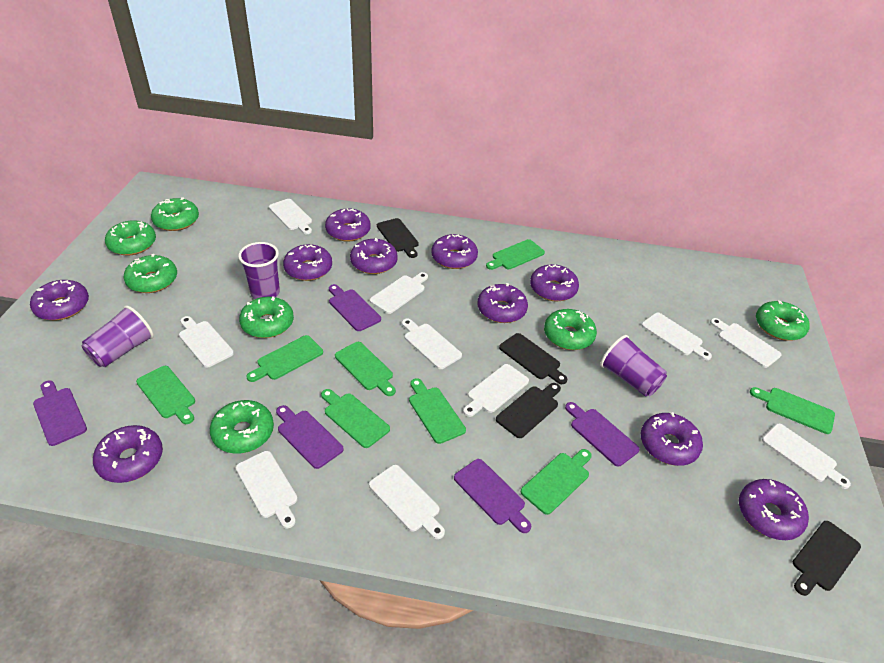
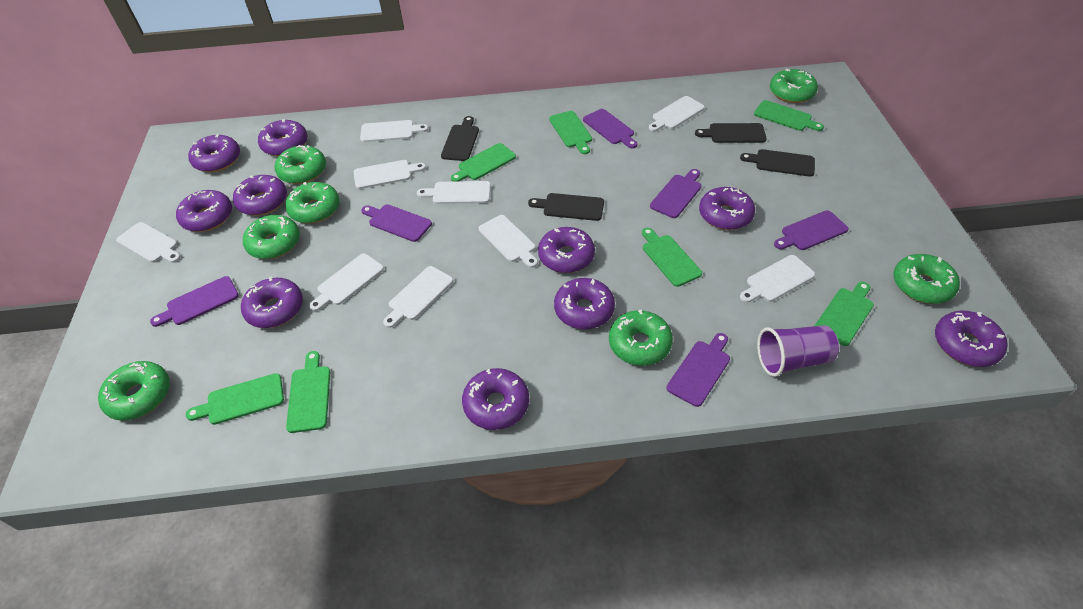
green cutting board: [136,366,195,424] [246,335,323,382] [321,389,390,448] [335,342,396,396] [409,378,466,444] [486,239,545,270] [521,449,592,515] [750,387,835,434] = 8 -> [186,373,284,425] [286,351,330,433] [451,143,516,182] [549,111,592,154] [642,228,702,287] [754,100,824,131] [815,282,874,346] = 7
purple cup: [82,305,154,367] [238,242,280,299] [600,335,667,397] = 3 -> [757,325,839,377] = 1
purple cutting board: [33,381,87,446] [276,405,344,469] [329,284,381,331] [454,459,531,533] [565,402,639,467] = 5 -> [150,276,239,327] [361,204,432,242] [583,109,637,148] [650,169,701,218] [666,333,730,407] [774,211,848,250] = 6
white cutting board: [179,316,234,368] [236,451,298,528] [269,199,312,234] [369,465,445,539] [370,272,428,314] [402,319,462,369] [463,364,529,417] [641,312,712,360] [710,318,781,368] [762,423,851,489] = 10 -> [116,222,181,263] [309,253,384,311] [354,160,426,189] [360,120,428,142] [383,266,453,328] [417,181,491,204] [479,215,538,268] [649,96,705,131] [740,255,815,302] = 9

